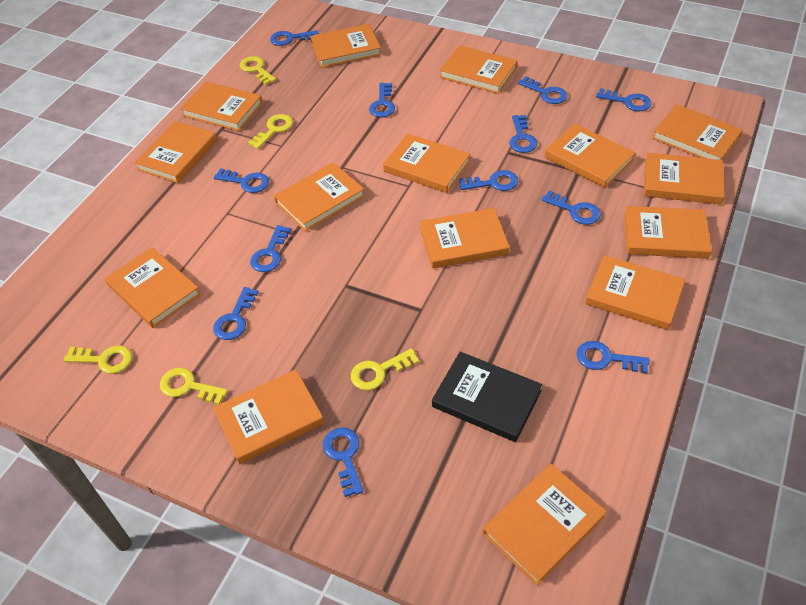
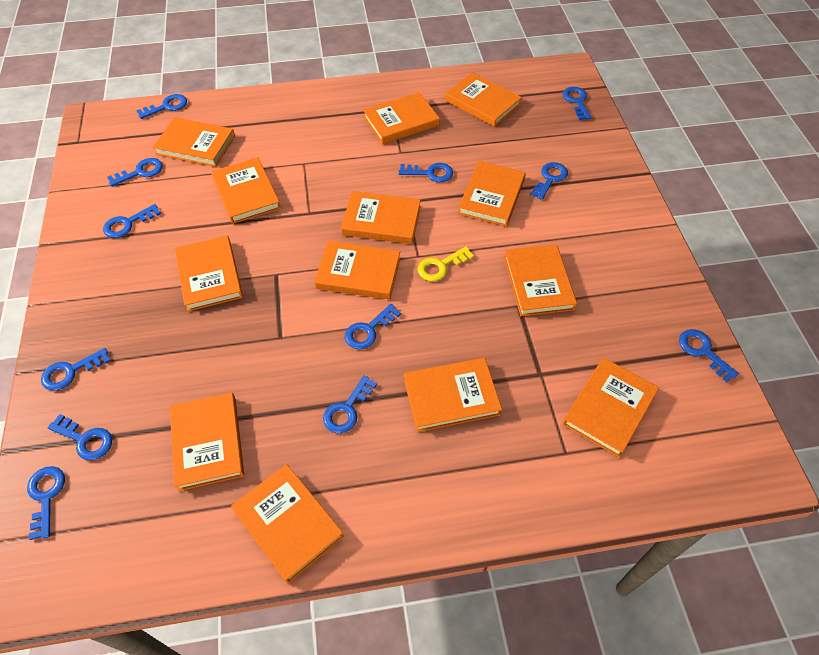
black book: [432,352,542,442] = 1 -> none = 0
orange book: [105,247,201,328] [135,121,217,183] [181,82,263,131] [213,369,324,464] [274,162,365,232] [310,24,381,68] [383,133,470,193] [420,208,509,269] [440,45,517,94] [483,464,607,586] [545,124,635,188] [585,255,685,330] [624,206,712,259] [644,153,725,205] [652,104,743,160] = 15 -> [153,117,235,167] [170,393,244,491] [175,236,243,311] [211,157,281,224] [231,464,344,583] [314,241,400,299] [341,191,421,244] [363,92,440,144] [404,358,502,432] [445,72,522,127] [458,161,526,227] [504,244,577,316] [562,358,659,458] = 13
yellow key: [63,346,132,374] [160,367,228,405] [240,56,276,85] [248,114,293,149] [351,348,419,390] = 5 -> [418,246,474,281] = 1

